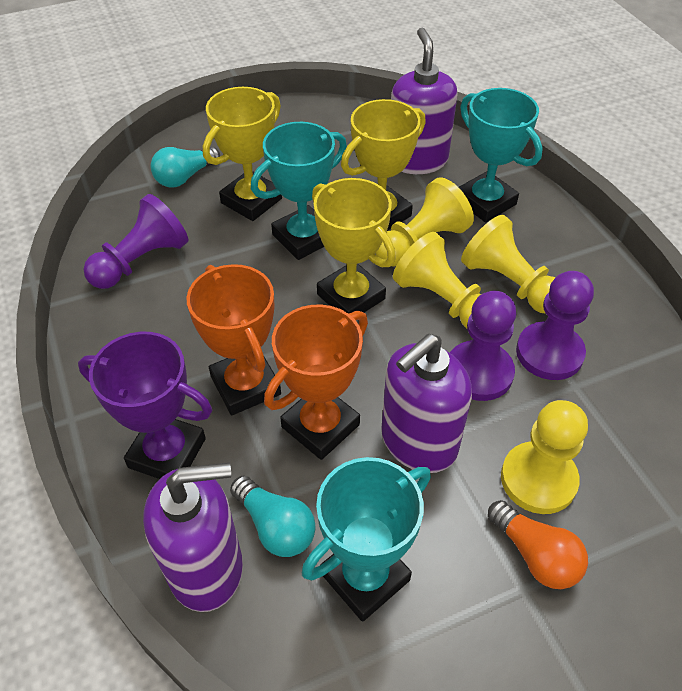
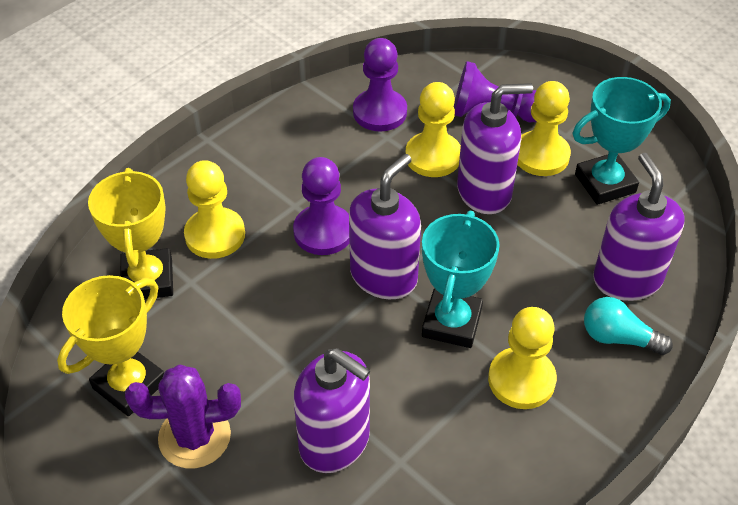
orange light bulb: [488,500,588,589] = 1 -> none = 0
orange trophy: [187,264,281,415] [264,304,368,460] = 2 -> none = 0
purple cactus: none = 0 -> [125,365,241,469] = 1
purple soap dispenser: [143,462,243,612] [381,334,472,473] [391,28,457,174] = 3 -> [293,348,370,473] [349,154,421,299] [457,83,533,214] [593,153,684,301] = 4
purple trophy: [78,332,212,479] = 1 -> none = 0
turquoise light bulb: [151,147,220,188] [230,475,316,557] = 2 -> [584,297,673,355] = 1
turquoise trophy: [251,122,347,260] [302,457,431,622] [459,88,543,222] = 3 -> [422,211,500,348] [572,77,671,205] = 2
yellow trophy: [203,87,282,221] [312,178,396,314] [341,99,426,231] = 3 -> [57,275,164,416] [88,168,173,299] = 2

